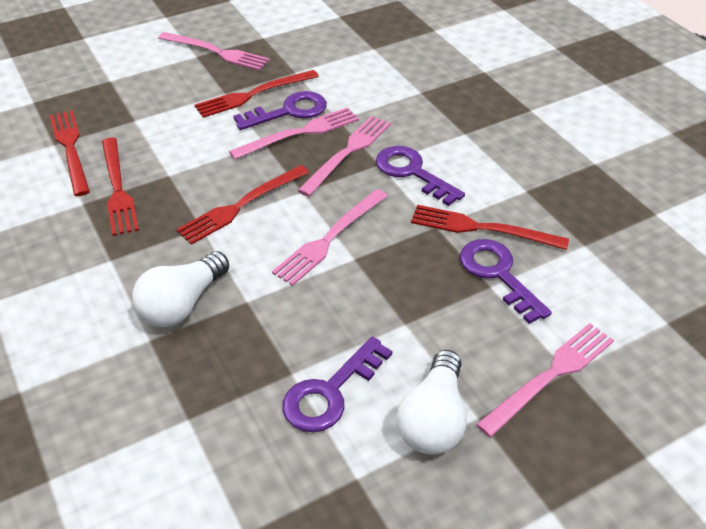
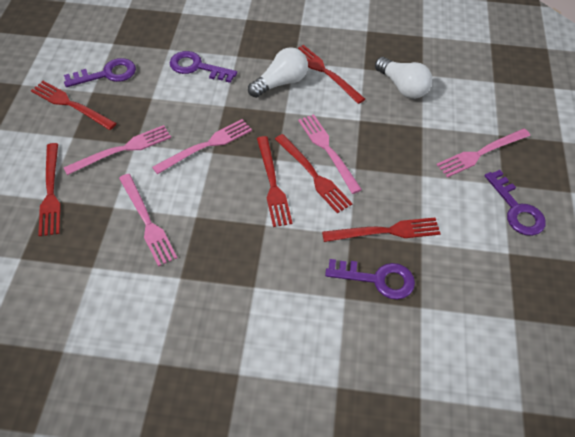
red fork: [50,110,90,196] [102,138,139,236] [176,165,309,245] [194,70,319,118] [411,205,569,250] = 5 -> [31,81,116,130] [38,143,61,236] [257,136,293,227] [275,134,353,213] [296,45,365,104] [322,217,441,242] = 6

